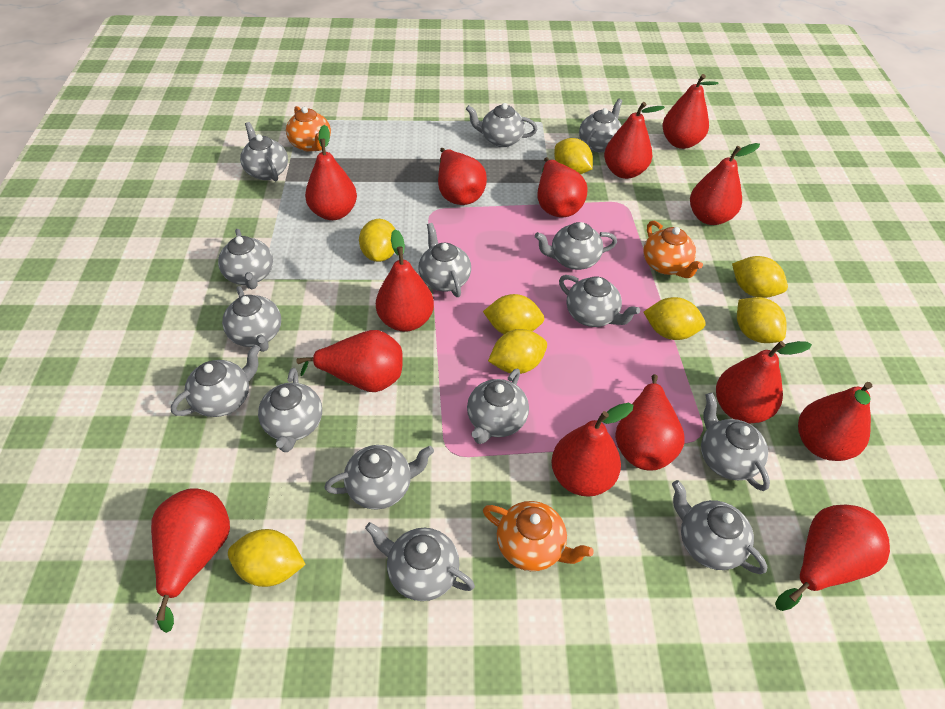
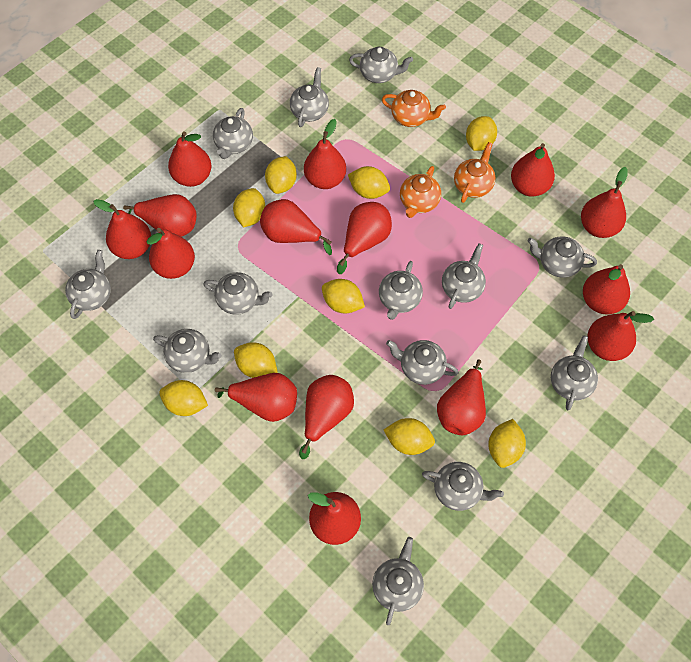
grey teapot: [171,345,261,417] [218,229,273,289] [222,286,281,352] [240,122,288,181] [258,368,322,452] [324,445,434,509] [365,522,475,601] [419,223,471,297] [466,103,537,147] [467,369,529,444] [535,222,617,270] [559,275,640,327] [579,99,623,152] [672,480,767,574] [701,393,770,491] = 15 -> [65,250,111,319] [153,329,222,373] [203,272,272,315] [213,108,253,159] [290,67,329,127] [349,47,413,83] [372,537,424,625] [379,261,423,320] [386,340,459,385] [422,462,504,511] [442,243,486,309] [528,236,597,278] [551,335,598,410] = 13
red pear: [151,488,230,633] [296,330,403,392] [305,125,357,220] [376,229,434,332] [438,148,487,205] [538,157,588,217] [551,403,633,497] [604,102,665,179] [615,374,685,471] [662,74,719,149] [690,143,760,225] [716,341,812,423] [775,505,890,611] [798,382,872,461] = 14 -> [93,199,151,259] [123,194,197,237] [147,228,195,279] [168,131,212,187] [215,373,297,422] [260,199,332,255] [299,375,354,459] [304,119,346,189] [308,492,361,545] [337,202,392,274] [437,359,486,435] [511,143,555,197] [581,167,628,238] [583,264,630,314] [587,311,654,361] = 15
yellow lemon: [228,529,306,587] [359,219,395,262] [483,294,544,334] [488,329,547,374] [554,138,593,174] [643,297,706,340] [732,256,788,298] [737,297,787,343] = 8 -> [159,380,208,416] [233,188,265,227] [234,342,278,378] [265,156,297,194] [322,279,365,313] [348,166,390,199] [384,418,435,455] [466,116,497,151] [488,419,526,468] = 9

